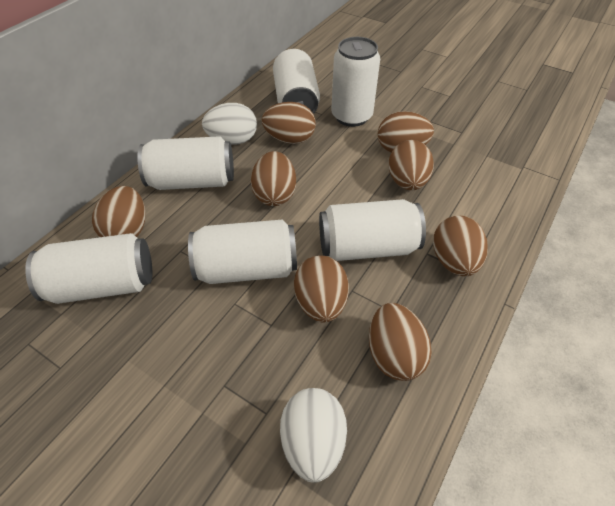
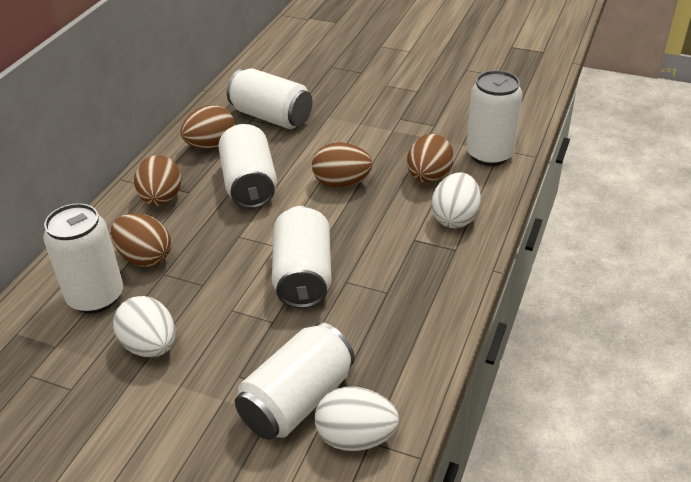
brown egg: [92,186,145,237] [251,151,296,206] [262,102,316,144] [294,256,349,322] [369,303,432,381] [378,111,434,152] [388,140,434,190] [433,216,488,276] = 8 -> [111,213,171,267] [134,155,182,206] [180,105,235,149] [312,142,373,188] [407,134,454,183] = 5
white egg: [202,103,257,145] [280,388,347,483] = 2 -> [113,296,175,357] [315,387,399,451] [431,172,481,228] = 3

